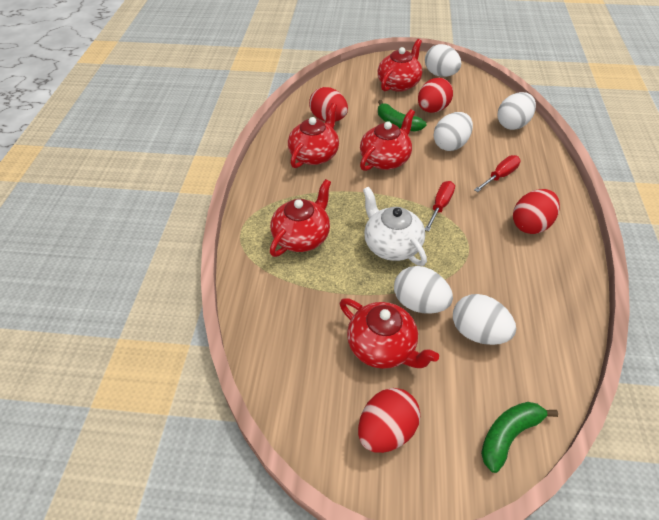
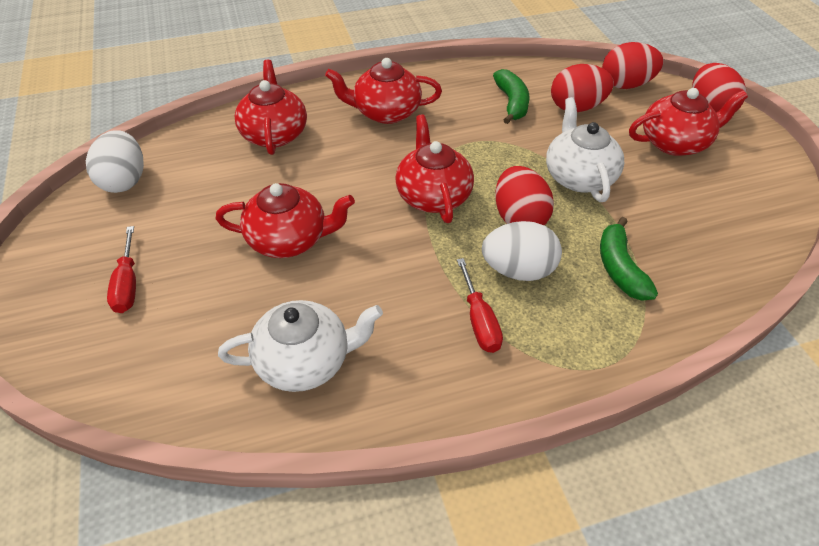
white egg: [394,266,453,314] [425,44,461,77] [434,112,473,151] [453,294,516,345] [497,92,536,130] = 5 -> [86,130,144,193] [482,221,562,281] = 2
white teapot: [363,187,427,266] = 1 -> [218,300,383,392] [546,97,624,202] = 2

